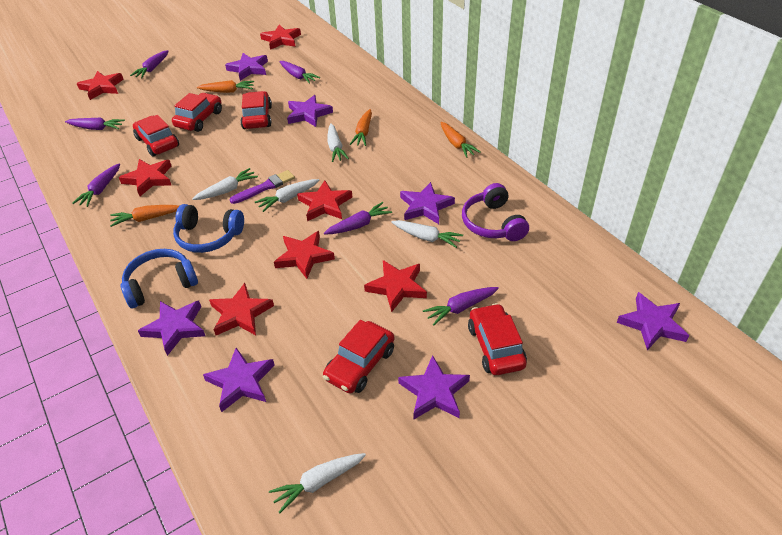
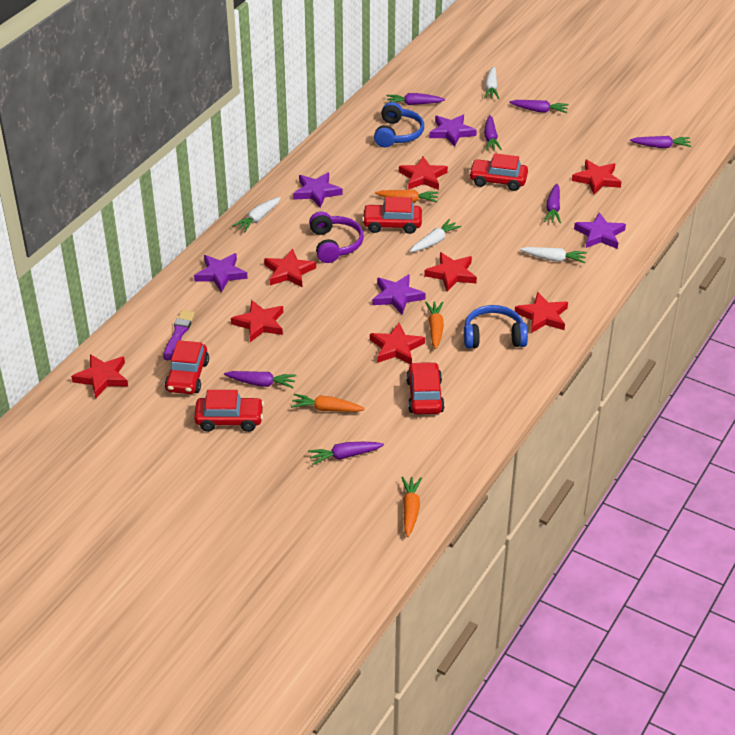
purple carrot: [65,118,125,130] [72,164,120,207] [130,50,169,78] [279,61,320,84] [324,202,392,234] [423,287,499,326] = 6 -> [224,371,297,388] [308,442,384,465] [387,93,445,105] [484,115,502,151] [509,100,569,113] [544,184,561,223] [630,136,691,148] = 7
purple star: [138,301,205,356] [203,348,275,412] [225,53,268,81] [287,95,333,127] [398,355,470,419] [400,182,455,224] [617,292,689,350] = 7 -> [194,253,248,292] [293,172,343,208] [372,274,426,315] [429,114,477,147] [574,212,626,249] = 5
red star: [76,71,124,100] [119,159,171,196] [209,283,274,335] [260,25,301,50] [274,231,335,279] [297,181,352,221] [364,260,427,312] = 7 -> [71,354,128,398] [231,300,283,342] [264,249,316,287] [370,323,425,364] [399,157,448,190] [424,252,477,292] [515,292,568,333] [572,160,621,194] = 8
white carrot: [193,168,258,200] [255,179,319,212] [269,453,366,514] [328,123,349,162] [391,220,463,248] = 5 -> [232,197,281,232] [410,219,462,252] [484,66,499,99] [520,247,587,263] = 4

